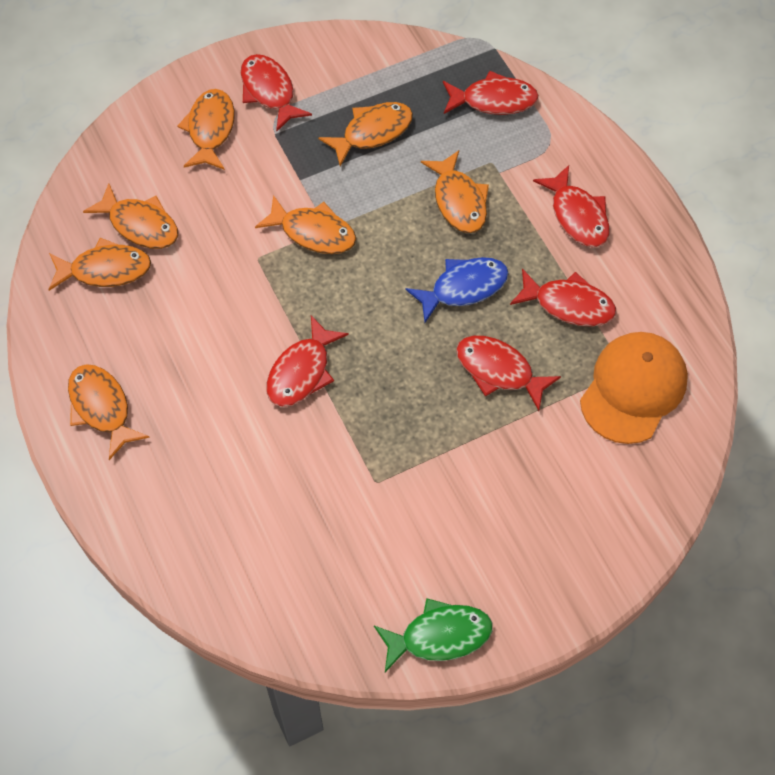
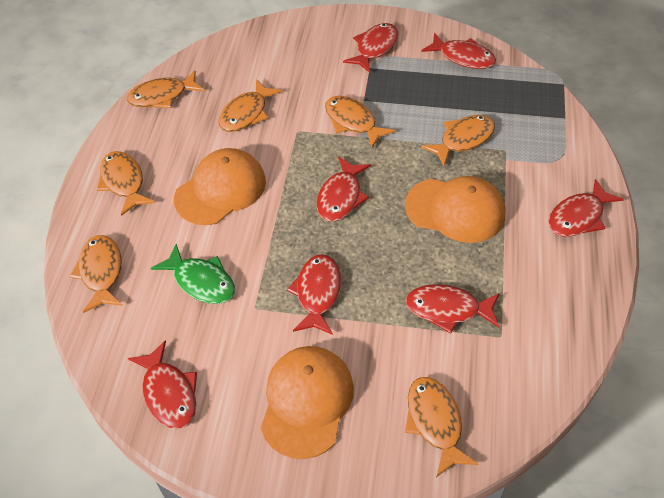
blue fish: [406,257,509,323] = 1 -> none = 0
orange cap: [580,332,688,444] = 1 -> [174,148,266,225] [261,346,354,459] [405,176,505,243] = 3
red fish: [241,54,312,132] [267,315,349,407] [443,71,539,115] [456,336,561,411] [510,269,616,326] [533,165,610,248] = 6 -> [128,340,197,429] [287,254,341,335] [316,157,371,222] [343,23,398,73] [405,284,500,334] [421,33,496,69] [548,179,624,237] = 7

